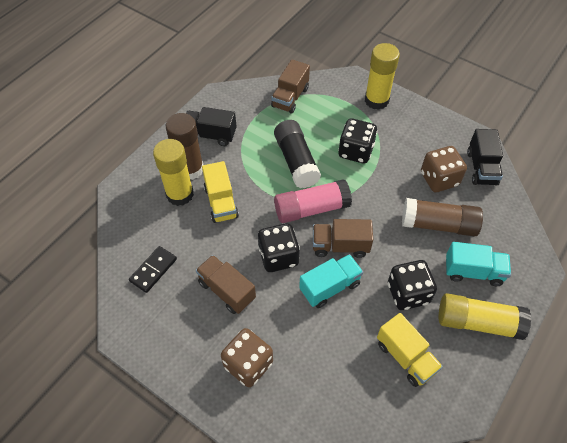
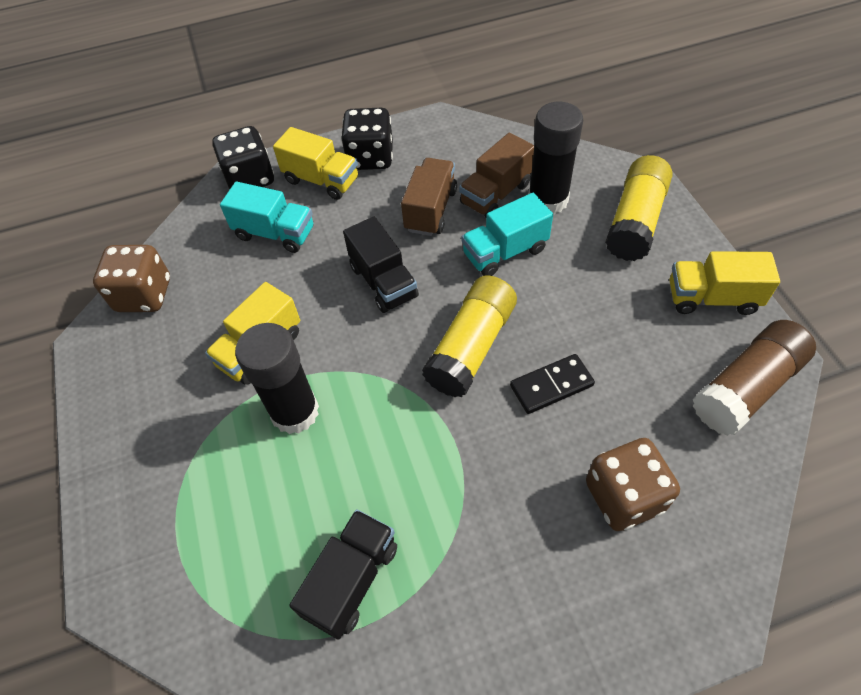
black dice: [258,223,300,272] [338,118,377,164] [388,260,437,310] = 3 -> [212,126,274,190] [341,108,393,170] = 2
black glue stick: [274,120,321,188] = 1 -> [235,323,319,434] [528,102,583,215] = 2
brown glue stick: [166,113,203,180] [402,198,483,236] = 2 -> [693,320,816,436] = 1
brown truck: [196,255,256,314] [271,59,310,114] [313,219,373,258] = 3 -> [401,158,457,236] [459,133,534,217] = 2
pink glue stick: [274,179,352,223] = 1 -> none = 0
yellow glue stick: [153,139,194,206] [365,43,400,110] [439,293,531,340] = 3 -> [422,275,517,397] [605,155,672,261] = 2
yellow truck: [202,161,239,223] [377,313,443,387] = 2 -> [205,282,300,385] [273,127,358,200] [670,251,780,315] = 3

